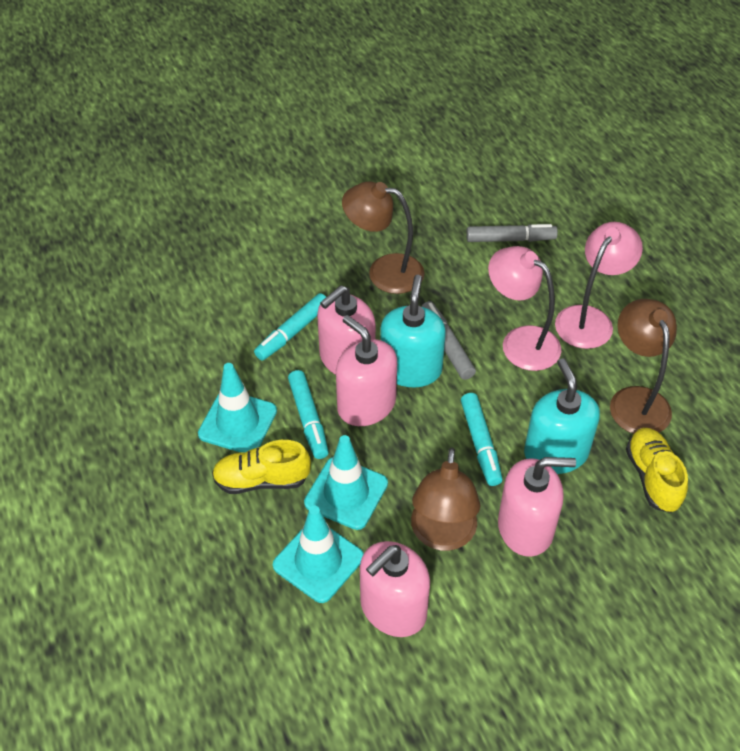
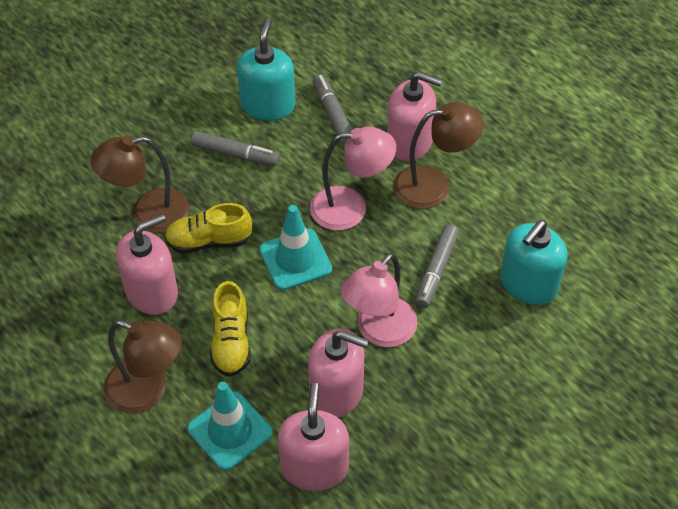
grey marker: [421,301,476,380] [466,224,558,242] = 2 -> [191,131,280,166] [313,74,352,145] [415,224,459,308] = 3
turquoise marker: [254,293,326,361] [288,370,329,459] [461,393,503,486] = 3 -> none = 0
turquoise traffic cone: [198,363,277,452] [273,506,363,603] [304,435,388,530] = 3 -> [187,382,273,471] [259,205,332,290] = 2

